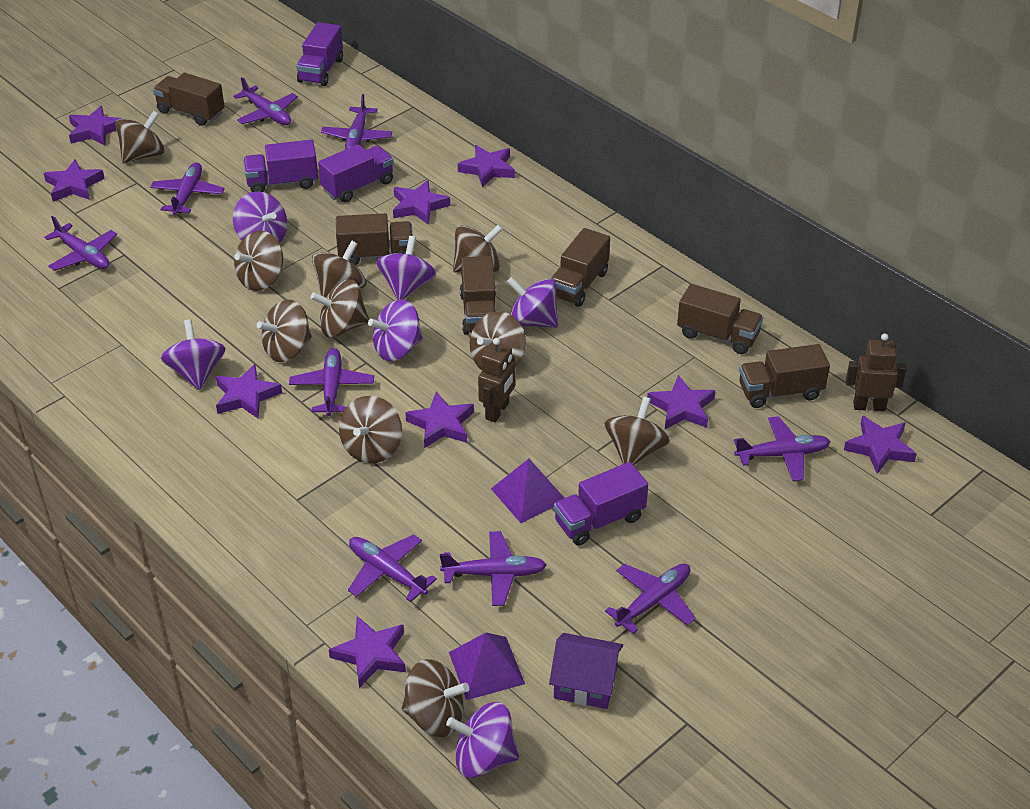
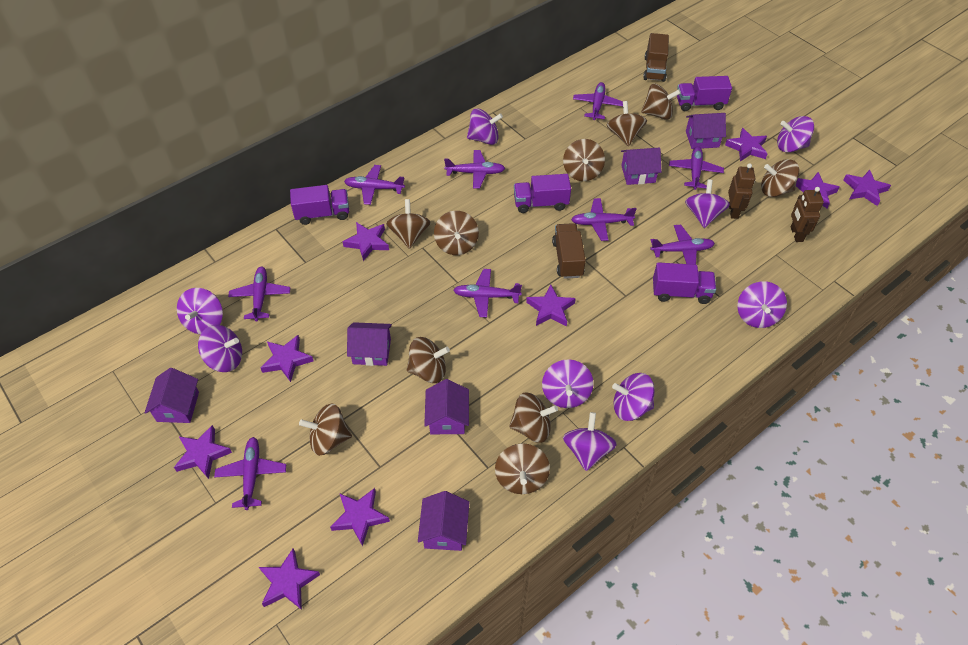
brown truck: [153,73,225,126] [336,213,413,265] [460,256,496,335] [551,228,610,307] [677,284,763,354] [739,344,830,408] = 6 -> [552,223,586,279] [643,33,669,82] = 2
purple house: [549,633,623,709] = 1 -> [145,368,199,423] [347,322,392,366] [418,491,469,551] [424,379,469,434] [621,147,661,185] [686,113,726,149] = 6
purple pyramid: [449,633,525,700] [491,459,564,523] = 2 -> none = 0
purple spinning top: [161,319,226,390] [233,191,287,243] [368,299,423,361] [376,236,436,300] [446,702,519,778] [507,277,558,328] = 6 -> [177,288,223,334] [198,325,242,372] [467,108,503,145] [542,359,594,408] [563,412,617,471] [612,373,655,421] [685,180,730,228] [737,281,787,328] [777,116,814,153] = 9

